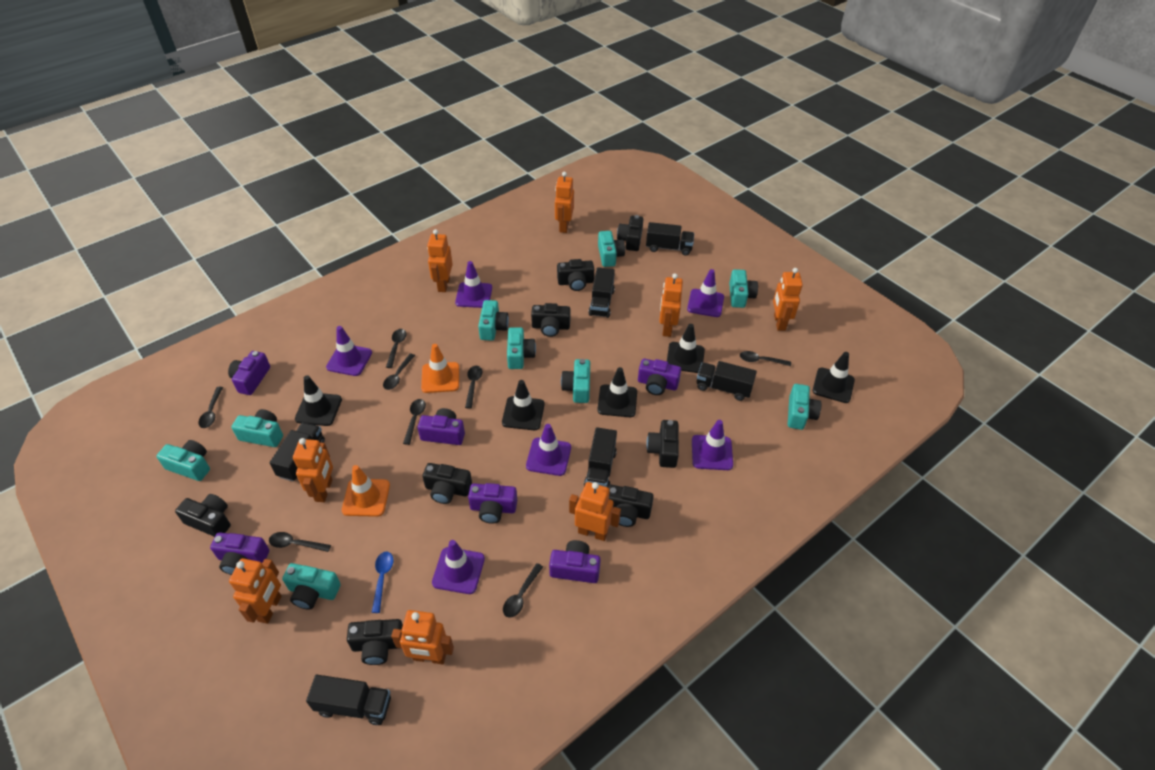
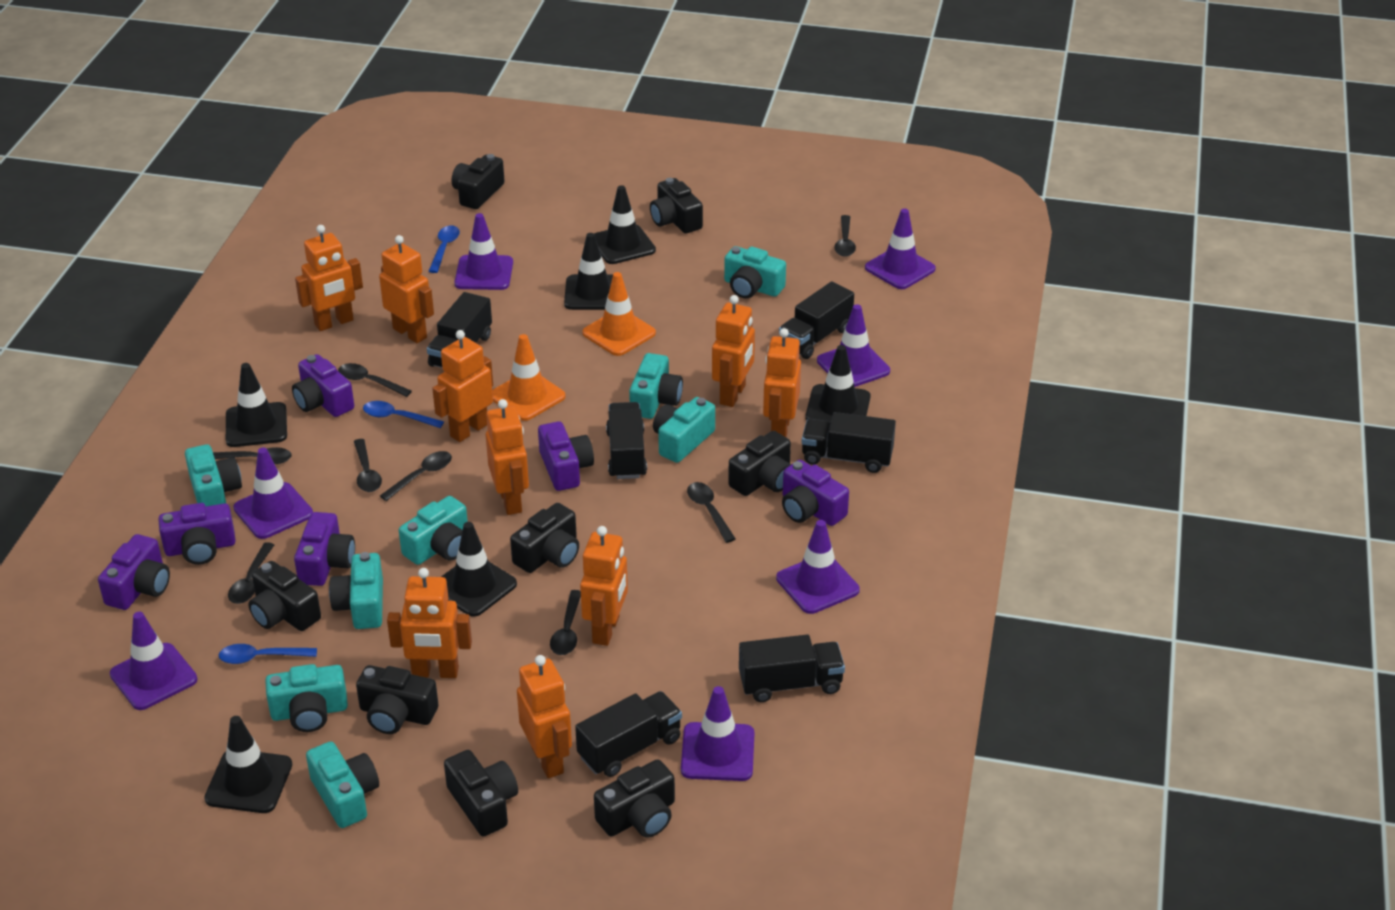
black traffic cone: [295,375,342,426] [502,380,545,430] [597,367,637,417] [667,324,705,373] [813,352,855,403] = 5 -> [204,716,292,813] [226,363,287,447] [441,522,517,617] [564,233,613,310] [594,185,656,264] [805,345,871,423] = 6
blue spoon: [371,551,394,613] = 1 -> [219,644,317,664] [363,401,444,428] [429,225,460,273] = 3
orange robot: [229,558,281,624] [293,438,333,502] [391,610,454,664] [427,229,453,292] [555,172,574,233] [569,482,621,541] [659,273,683,337] [773,268,803,331] = 8 -> [295,225,363,331] [379,235,434,343] [387,568,472,678] [432,330,493,442] [486,399,529,515] [517,655,572,778] [580,526,628,646] [712,295,755,407] [763,328,801,437] = 9
purple traffic cone: [326,326,372,376] [432,540,485,594] [455,261,492,308] [526,424,571,476] [687,269,724,317] [692,420,733,470] = 6 -> [110,612,198,710] [233,447,313,539] [454,213,513,290] [681,686,755,781] [776,520,860,614] [817,304,890,387] [865,209,936,289] = 7
turquoise camera: [156,440,210,481] [231,409,283,447] [282,563,341,610] [478,300,509,341] [507,327,536,369] [561,359,590,403] [598,231,625,267] [729,269,758,308] [788,384,821,430] = 9 -> [185,444,242,506] [265,664,348,732] [306,741,379,828] [329,552,383,629] [399,496,468,565] [629,353,683,419] [653,397,715,463] [724,246,786,299] = 8

